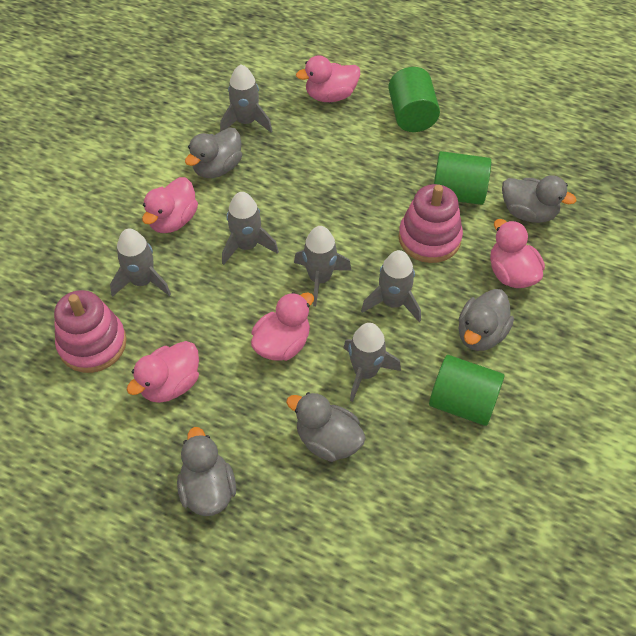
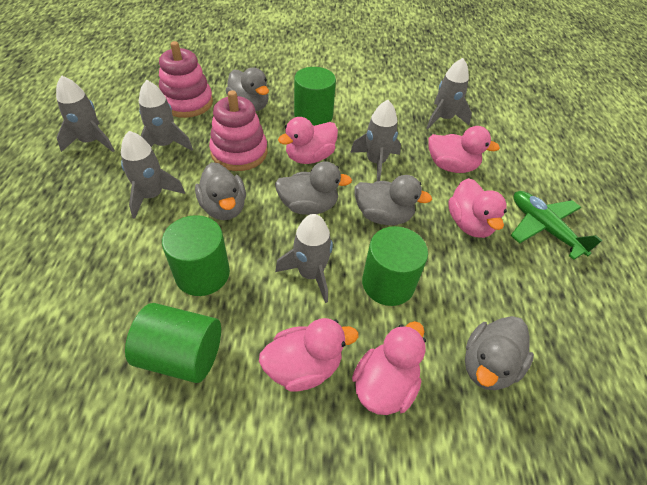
green cylinder: [388,67,440,132] [429,355,504,426] [434,151,491,205] = 3 -> [125,303,221,383] [162,215,230,296] [294,67,336,126] [362,226,428,306] = 4
green plane: none = 0 -> [511,191,603,260] = 1

